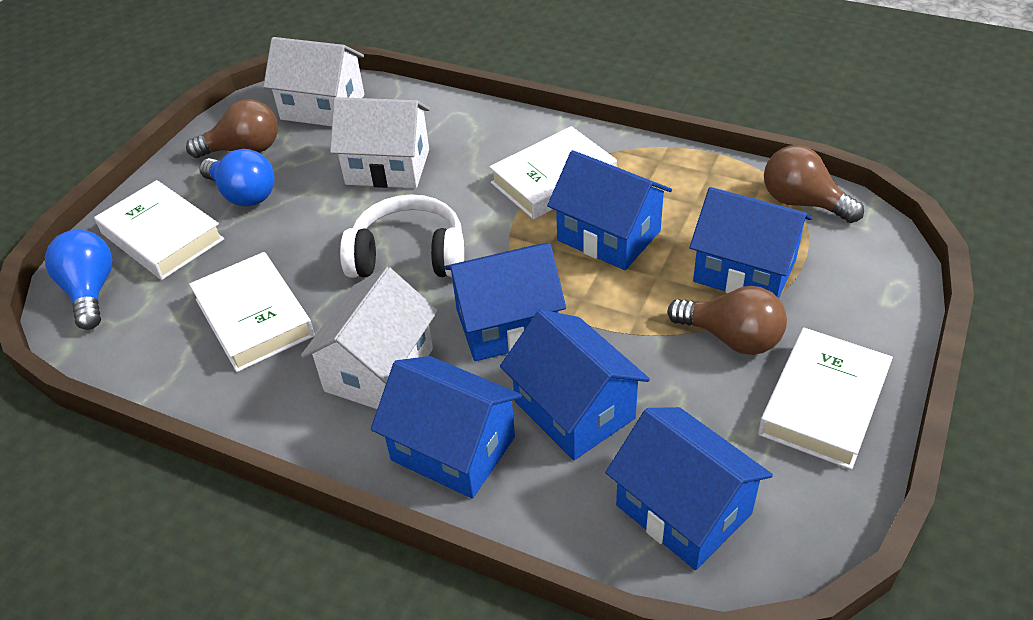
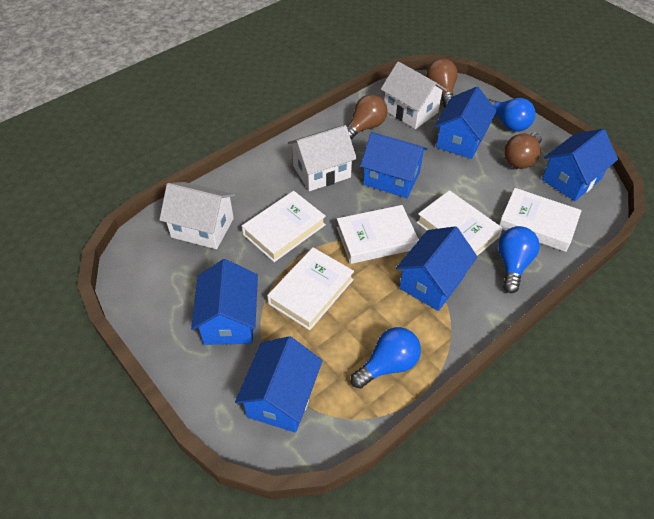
blue light bulb: [45,230,113,330] [199,149,275,207] = 2 -> [351,327,421,389] [488,98,536,132] [498,226,540,293] = 3
white book: [94,180,224,280] [189,252,315,372] [489,126,617,220] [758,328,893,470] = 4 -> [242,191,326,262] [267,247,354,330] [337,205,419,264] [416,190,503,256] [499,188,582,252] = 5
white headphones: [340,194,464,278] = 1 -> none = 0

